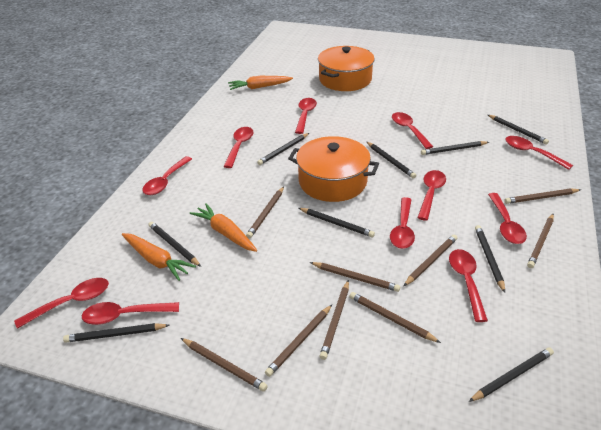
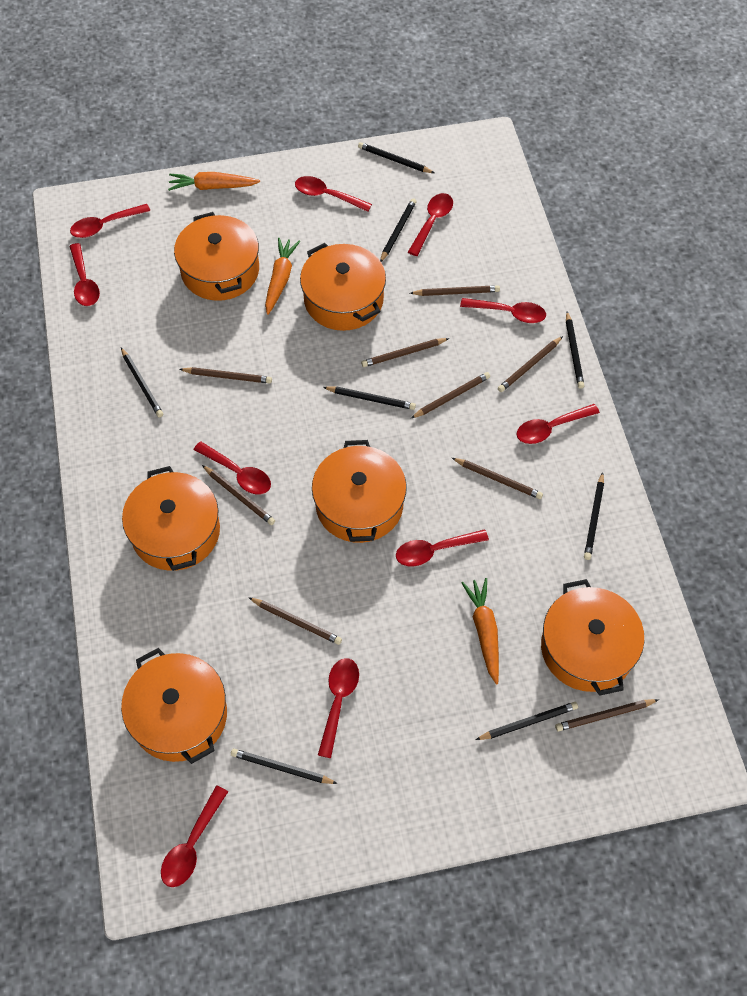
black pencil: [63,323,170,343] [148,222,201,267] [257,133,309,165] [299,208,375,237] [367,142,416,179] [421,141,489,155] [469,347,554,402] [475,225,505,293] [488,115,549,145] = 9 -> [121,348,163,417] [231,749,338,784] [323,386,416,410] [358,142,434,173] [380,198,416,262] [476,702,578,740] [566,311,584,389] [584,472,604,560] = 8
orange pot: [288,136,379,202] [318,46,375,91] = 2 -> [121,648,227,764] [122,466,220,571] [174,212,259,301] [300,243,386,331] [312,440,407,543] [541,579,644,696] = 6
red spoon: [14,278,109,329] [82,302,179,325] [143,156,192,195] [223,127,254,168] [295,98,317,134] [390,197,415,249] [392,112,433,149] [417,170,446,221] [449,249,488,322] [488,193,527,244] [505,136,573,170] = 11 -> [69,243,100,306] [70,204,150,238] [161,786,228,887] [194,441,271,494] [295,176,372,212] [318,658,359,758] [396,529,489,567] [408,193,453,256] [460,298,546,323] [517,404,600,444] = 10

